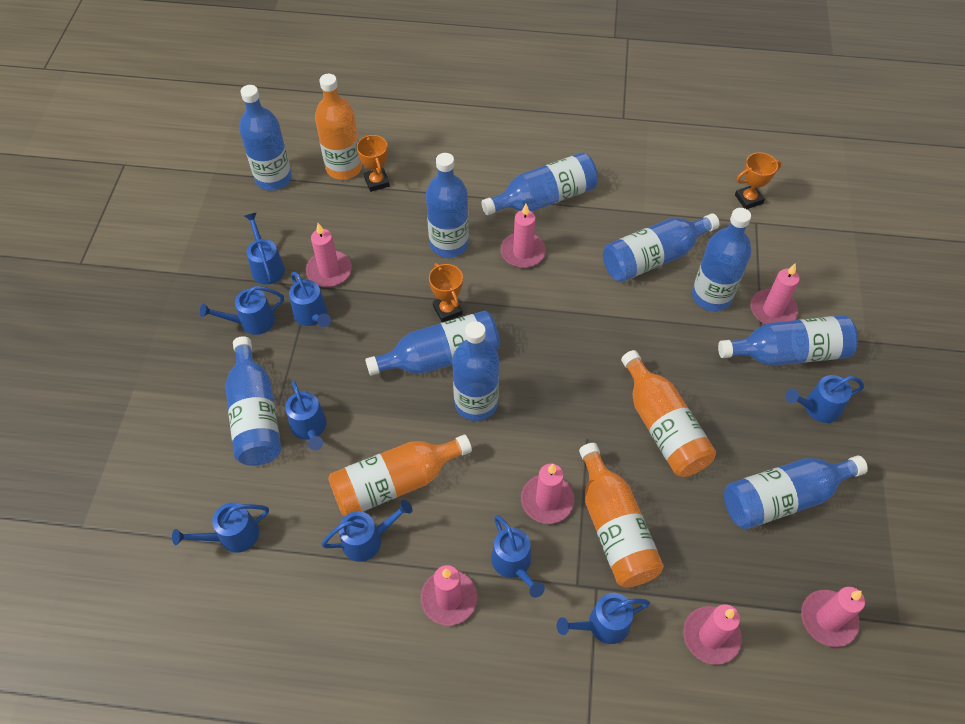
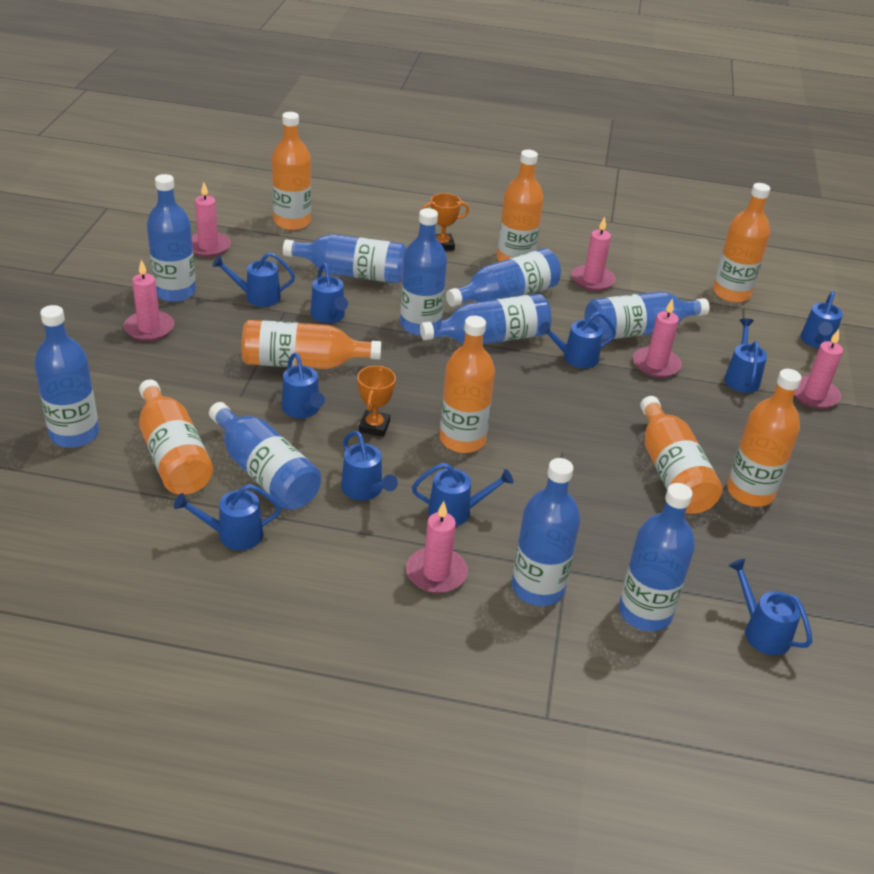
blue watering can: [172,502,269,553] [200,286,284,335] [245,212,285,285] [285,381,327,450] [289,272,331,327] [321,500,412,562] [491,515,545,598] [556,593,650,644] [785,375,864,423] = 9 -> [174,484,282,550] [212,252,295,307] [282,353,325,418] [311,263,348,323] [341,431,398,501] [412,463,514,526] [539,312,616,368] [724,318,767,393] [728,559,812,655] [801,291,843,348] = 10
orange bottle: [315,74,362,180] [328,435,472,516] [579,443,664,588] [621,350,716,477] = 4 -> [139,379,214,495] [242,320,381,369] [272,112,311,230] [440,316,495,453] [497,150,543,262] [640,396,723,514] [713,183,770,303] [727,369,802,507] = 8
orange trophy: [356,135,390,192] [429,263,463,322] [735,152,781,209] = 3 -> [357,366,396,437] [421,193,469,251] = 2
pink candle: [306,223,352,287] [421,565,477,626] [501,204,546,268] [521,464,574,524] [683,604,742,665] [751,263,800,324] [801,587,865,647] = 7 -> [124,260,174,341] [192,182,231,257] [406,501,468,593] [571,216,616,291] [633,298,682,378] [794,329,843,409] = 6

